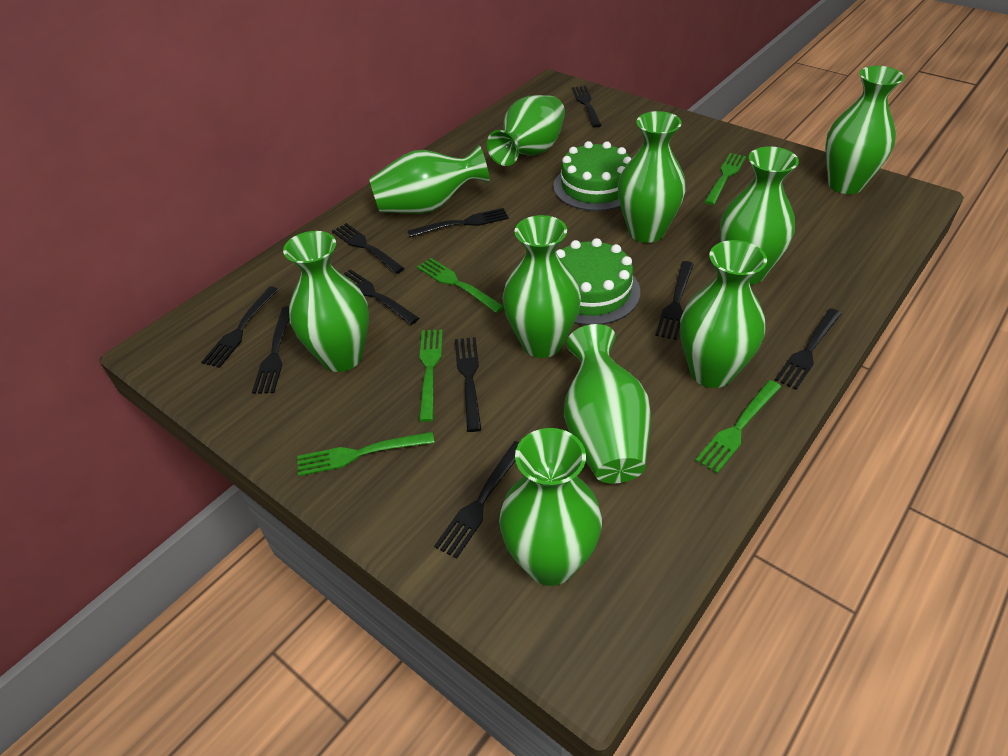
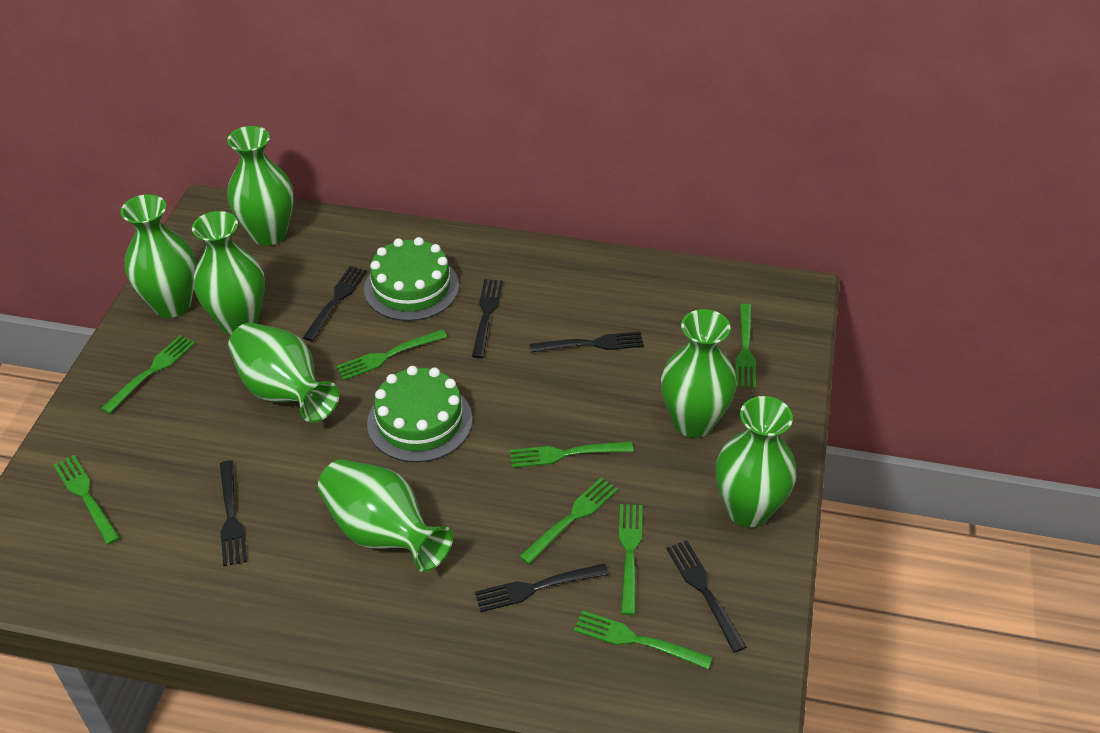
black fork: [201,287,279,368] [252,306,290,394] [332,223,404,274] [344,269,419,325] [408,208,509,237] [434,441,520,559] [455,337,482,432] [572,86,602,127] [655,261,694,340] [775,308,842,390] = 10 -> [220,460,247,566] [303,266,367,341] [472,279,503,359] [475,563,609,612] [530,331,644,353] [666,540,746,653] = 6
green fork: [297,432,435,476] [417,258,504,313] [419,329,443,422] [695,380,781,473] [704,153,746,205] = 5 -> [54,455,120,545] [101,335,195,414] [336,329,447,380] [510,441,634,468] [519,477,618,564] [574,610,712,669] [619,504,642,615] [735,304,756,388] = 8
green vase: [283,231,369,372] [369,145,490,214] [487,95,565,166] [499,428,602,586] [502,215,581,358] [564,324,651,483] [618,111,686,243] [680,240,767,388] [720,146,799,284] [825,66,905,194] = 10 -> [121,194,196,318] [192,211,265,335] [227,126,294,246] [228,323,339,423] [318,459,453,572] [661,309,737,438] [716,396,797,528] = 7

